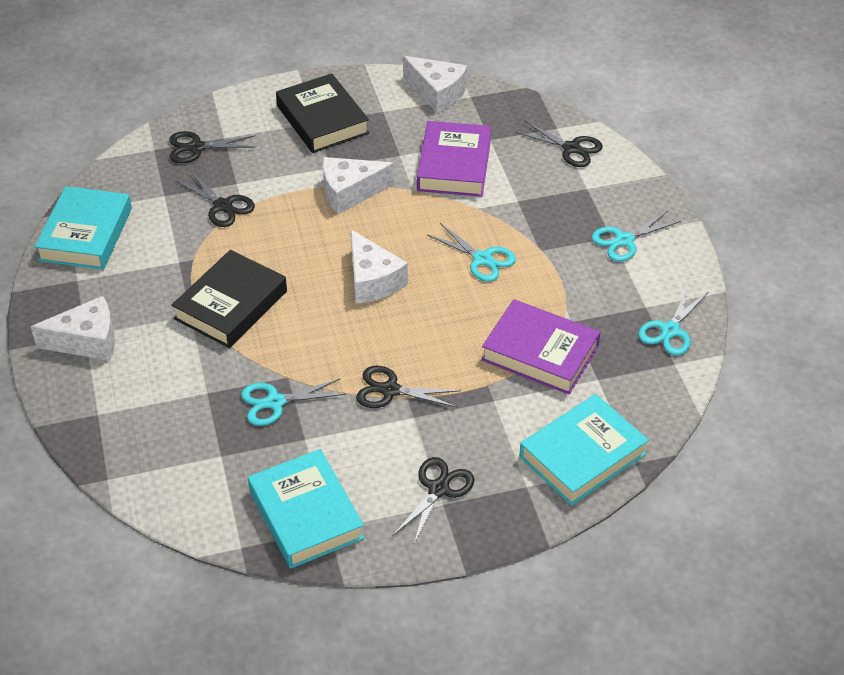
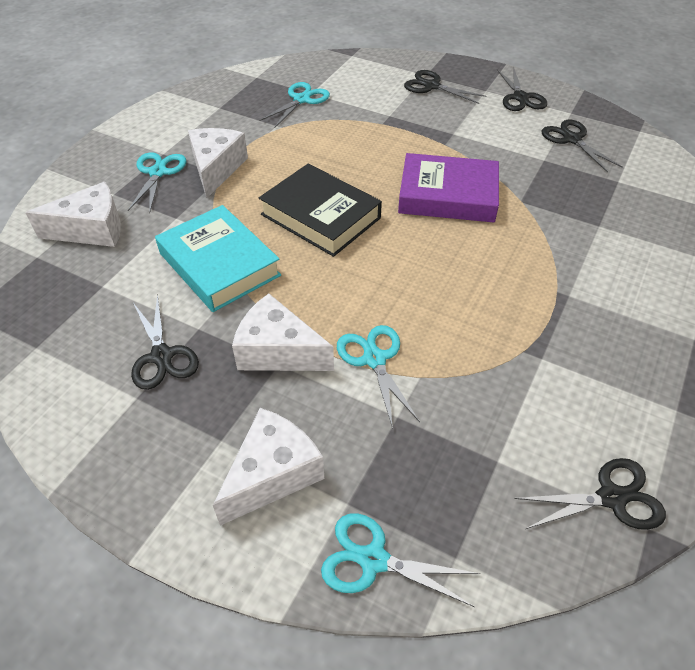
black book: [171,250,287,348] [276,73,369,153] = 2 -> [259,164,382,257] = 1
purple book: [417,121,491,197] [481,299,601,394] = 2 -> [398,153,499,223] = 1
turquoise book: [35,186,132,270] [248,449,365,568] [519,394,649,506] = 3 -> [155,205,281,312] = 1

